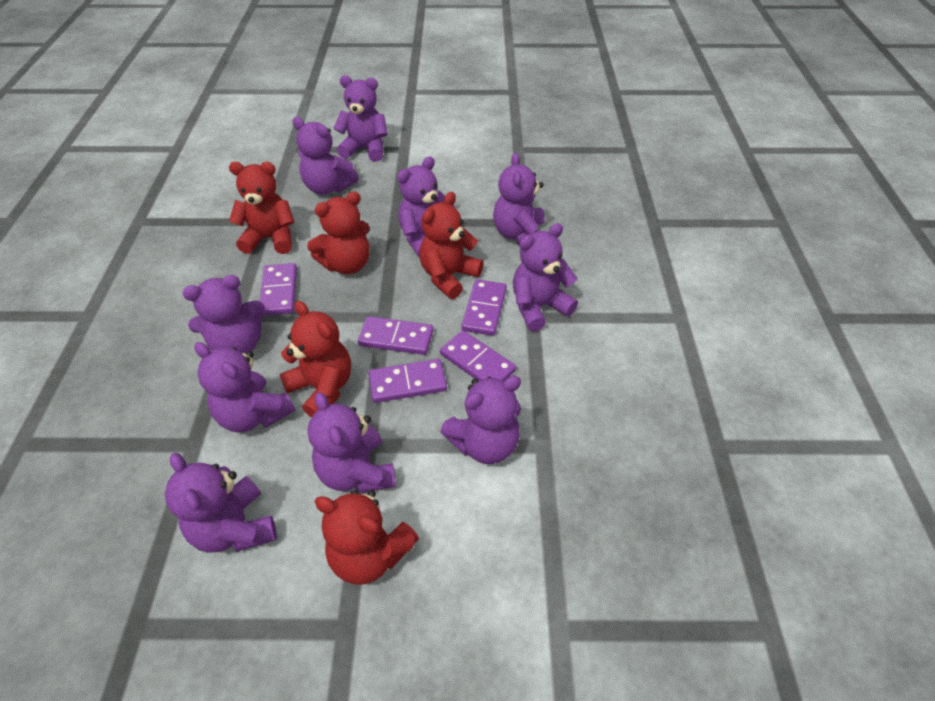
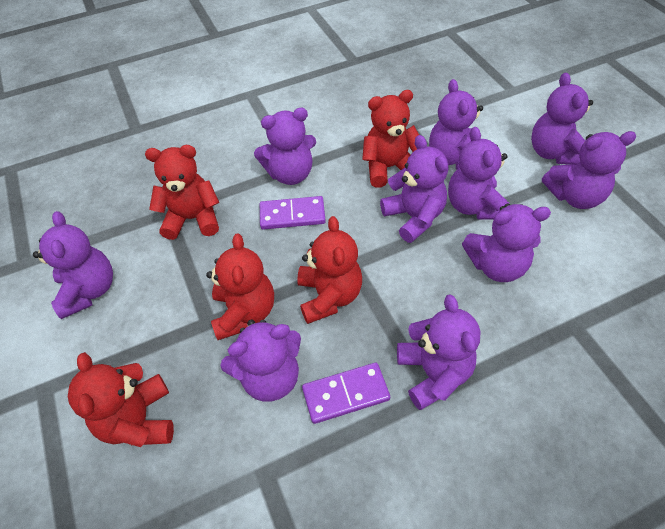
purple domino: [260,263,297,316] [358,316,434,355] [369,359,447,403] [440,330,516,381] [461,279,507,336] = 5 -> [260,196,326,230] [302,363,390,424] = 2

